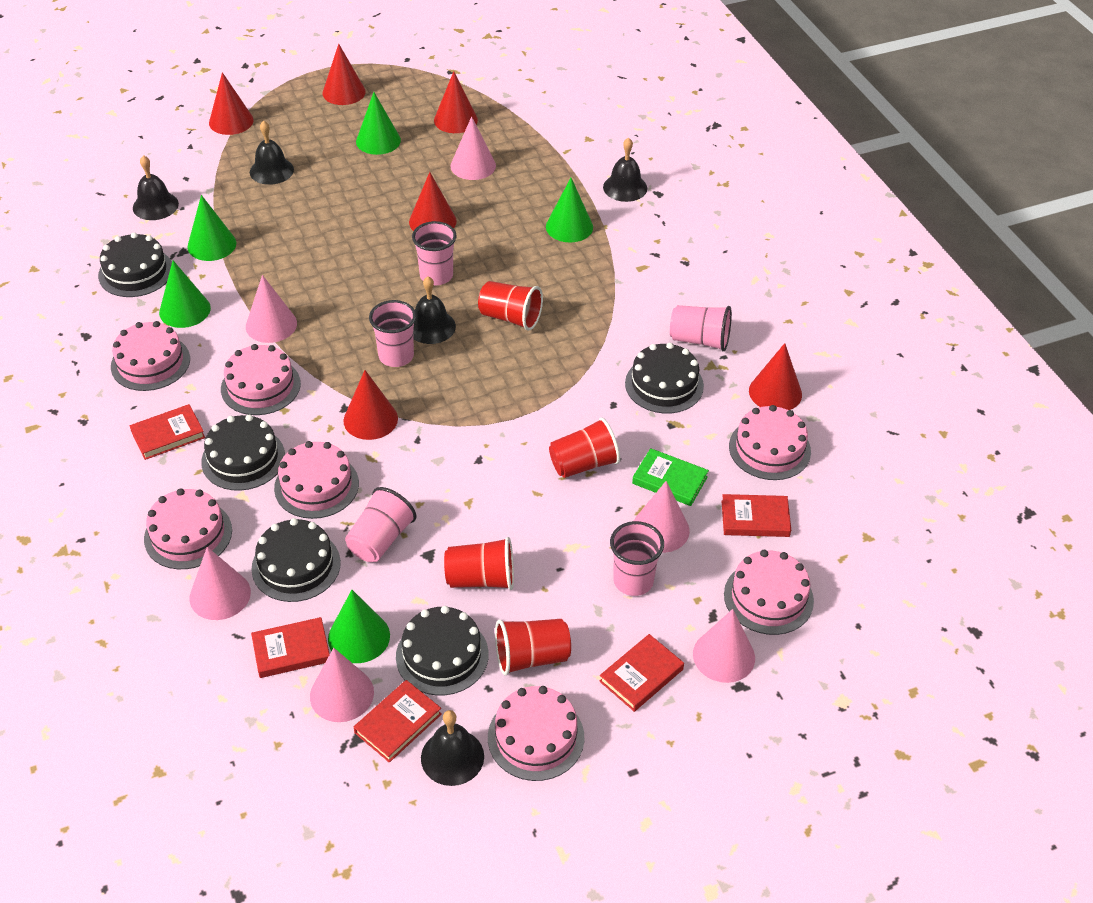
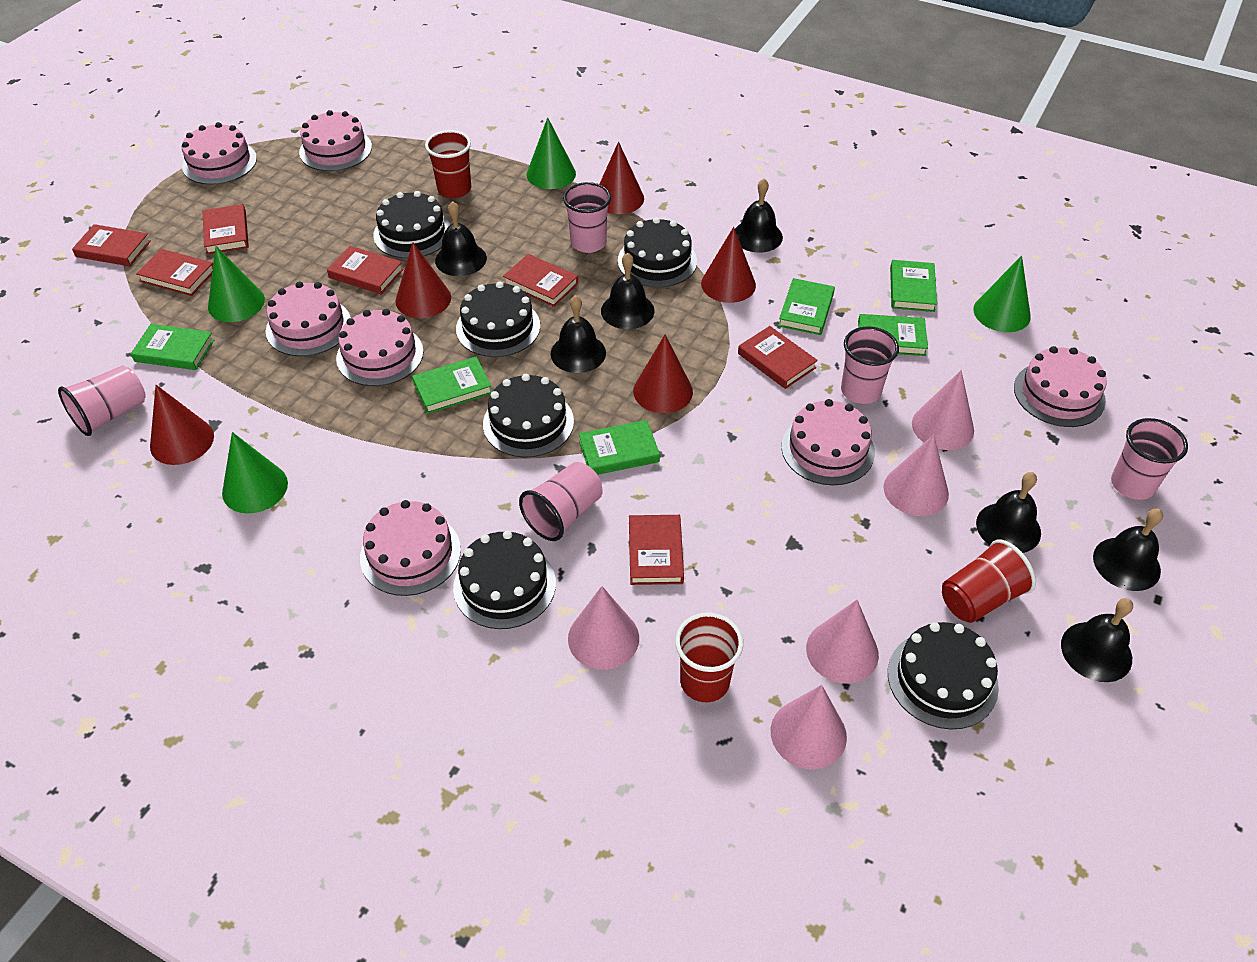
black bell: [133,155,179,220] [250,121,294,185] [413,276,456,344] [421,710,484,786] [603,137,647,202] = 5 -> [435,201,487,276] [550,295,606,373] [601,253,655,329] [735,179,783,253] [976,472,1041,553] [1061,598,1133,682] [1093,508,1163,591] = 7
black cake: [98,233,172,297] [201,415,285,491] [252,518,341,602] [396,606,489,695] [625,343,704,414] = 5 -> [373,191,450,258] [453,530,556,629] [456,281,540,357] [483,374,574,458] [618,217,697,287] [888,622,999,729] = 6
green book: [632,448,709,506] = 1 -> [131,324,215,370] [412,357,492,414] [579,420,660,475] [778,278,835,335] [858,314,928,356] [890,260,937,312] = 6
green cone: [159,260,211,328] [187,195,236,261] [328,590,390,663] [356,92,401,155] [546,178,593,243] = 5 -> [208,246,265,322] [222,432,288,513] [527,117,576,189] [973,255,1031,332] = 4
pink cone: [190,547,251,620] [246,275,297,343] [310,648,374,722] [450,116,496,180] [634,481,690,553] [693,609,755,683] = 6 -> [568,586,639,670] [771,685,847,769] [806,600,879,684] [883,435,949,516] [912,370,974,450] = 5
red book: [130,404,205,460] [251,617,330,678] [354,680,442,763] [599,634,684,712] [721,494,791,537] = 5 -> [72,224,151,266] [136,249,213,296] [203,204,249,254] [327,246,404,294] [503,254,578,307] [629,515,684,585] [738,326,818,389] = 7
red cone: [209,72,254,135] [322,44,366,105] [343,370,398,440] [409,172,457,231] [434,71,478,133] [749,343,802,410] = 6 -> [150,385,214,465] [395,242,451,318] [600,141,644,214] [633,335,693,413] [701,227,756,303] = 5
red cup: [444,537,514,590] [478,281,543,330] [495,619,571,675] [549,418,620,478] = 4 -> [425,130,471,198] [675,612,743,702] [942,539,1036,623] = 3

